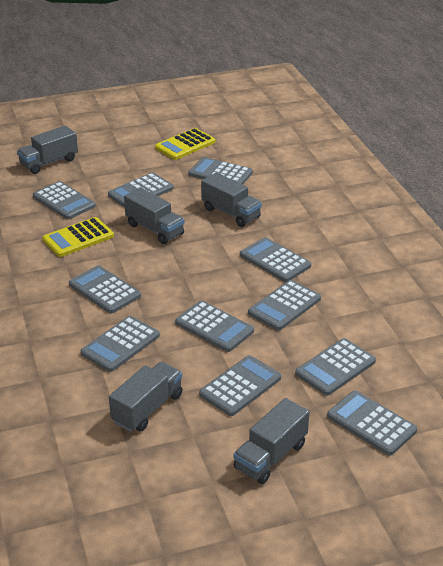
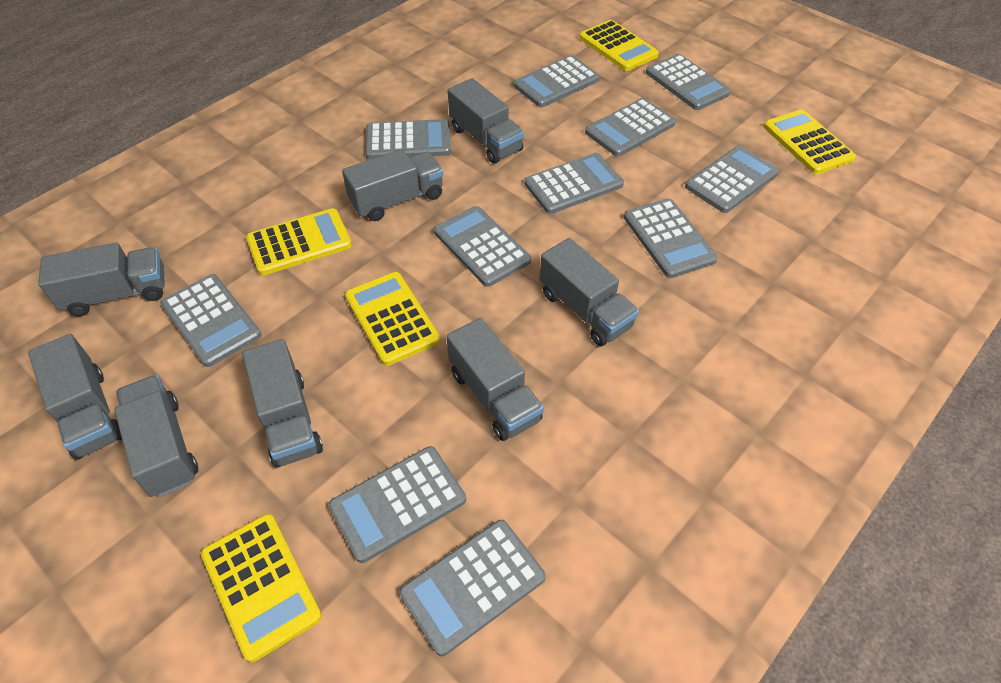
grey truck: [17,126,78,174] [109,362,183,432] [124,187,184,244] [201,172,262,227] [234,398,309,484] = 5 -> [28,334,122,460] [38,243,165,316] [114,375,198,497] [242,339,323,468] [342,149,443,221] [446,318,544,441] [448,78,524,164] [540,238,639,346] = 8
yellow calculator: [42,217,114,257] [155,128,215,160] = 2 -> [201,514,322,662] [246,208,352,275] [345,272,440,366] [579,20,659,71] [763,109,856,174] = 5

